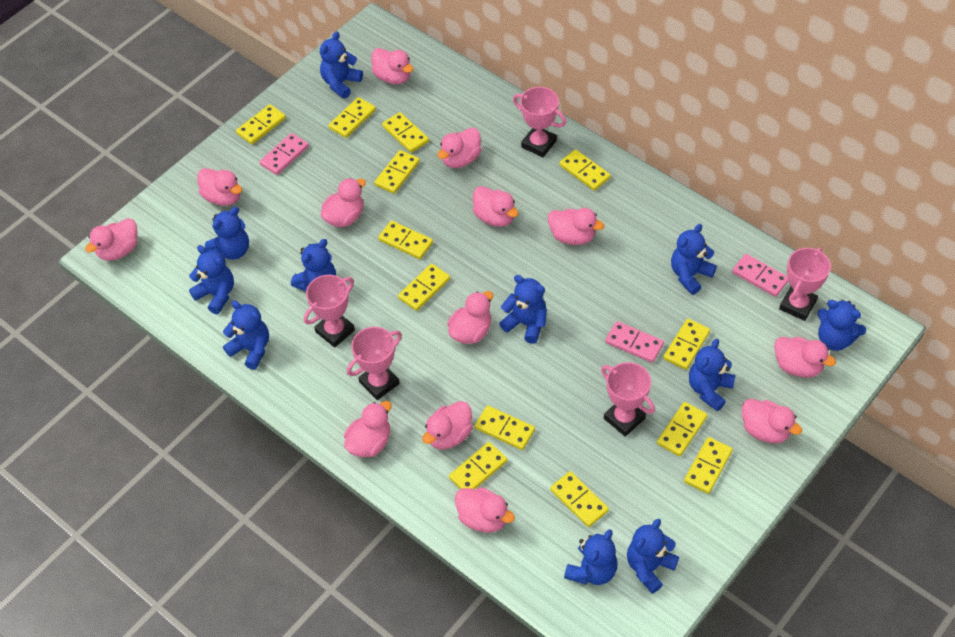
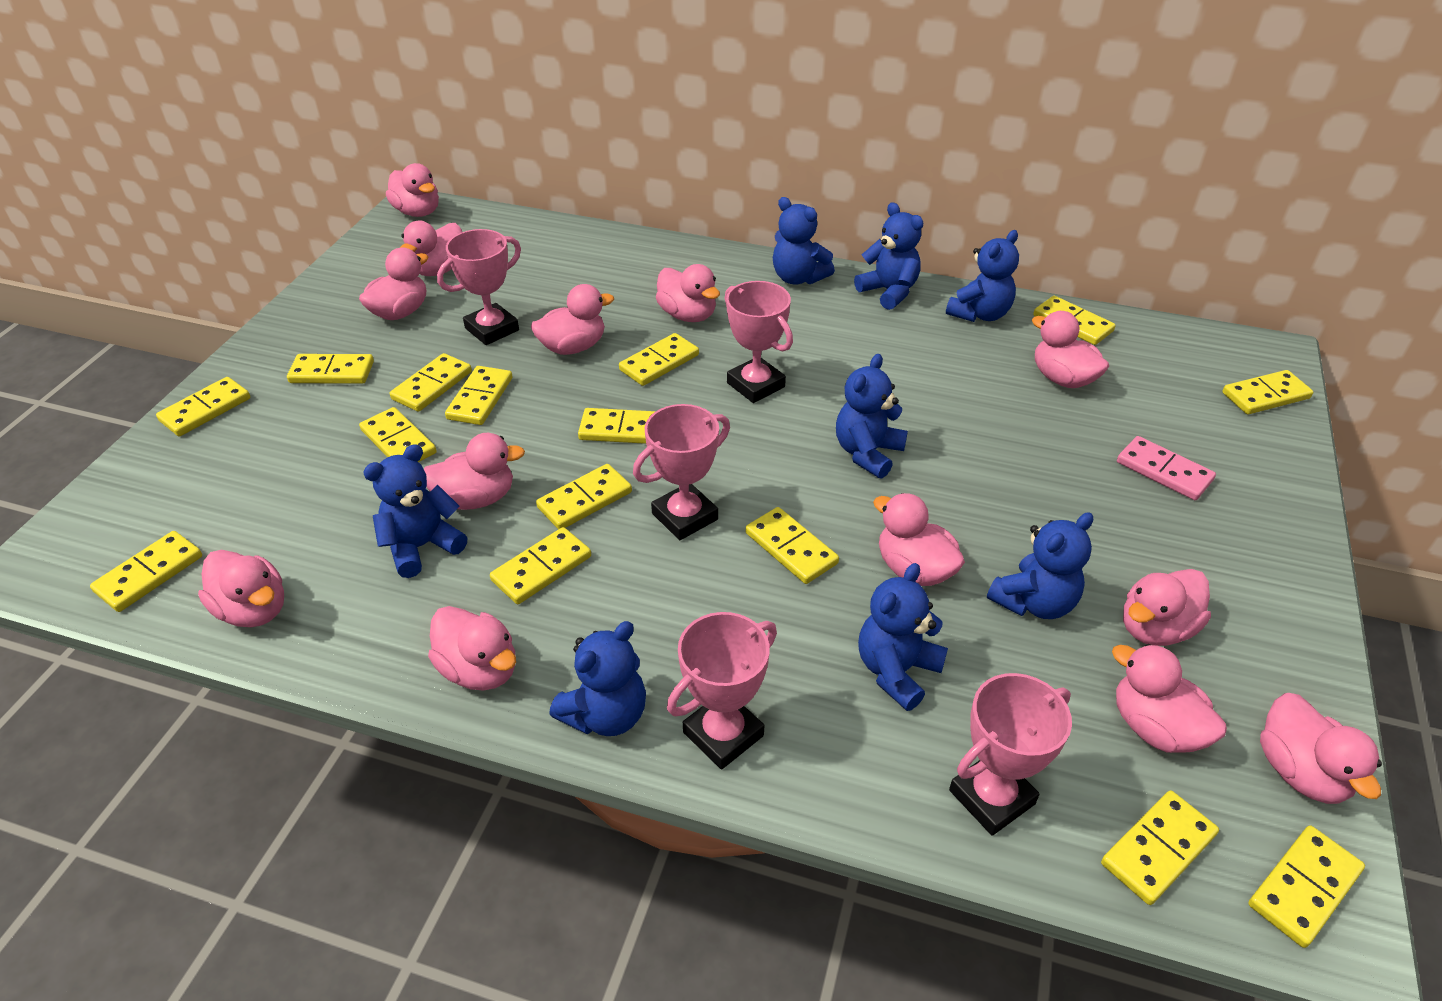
blue teddy bear: [189,245,234,314] [205,207,249,260] [223,300,269,370] [291,239,336,291] [320,31,363,99] [499,275,547,344] [564,529,618,585] [627,519,679,594] [671,224,717,295] [689,339,735,411] [818,300,866,351] = 11 -> [363,444,468,578] [549,621,646,736] [773,197,835,284] [836,354,908,478] [854,202,923,310] [858,563,948,711] [946,230,1019,322] [987,512,1093,619] = 8
pink domino: [260,133,309,175] [605,321,664,363] [732,254,789,297] = 3 -> [1117,436,1216,500] = 1
yellow domino: [236,104,286,144] [328,97,376,138] [374,150,420,194] [378,221,433,259] [382,112,429,153] [398,264,450,311] [449,442,508,489] [475,405,535,450] [550,471,609,527] [559,149,611,191] [657,402,708,456] [663,319,710,370] [684,437,733,494] = 13 -> [90,531,202,612] [156,377,250,436] [287,354,374,384] [359,407,437,462] [390,353,472,412] [445,366,512,425] [490,527,591,604] [536,464,632,529] [578,408,656,444] [619,333,699,386] [746,507,839,584] [1033,296,1116,345] [1101,790,1219,905] [1222,370,1313,414] [1248,826,1365,948] = 15

